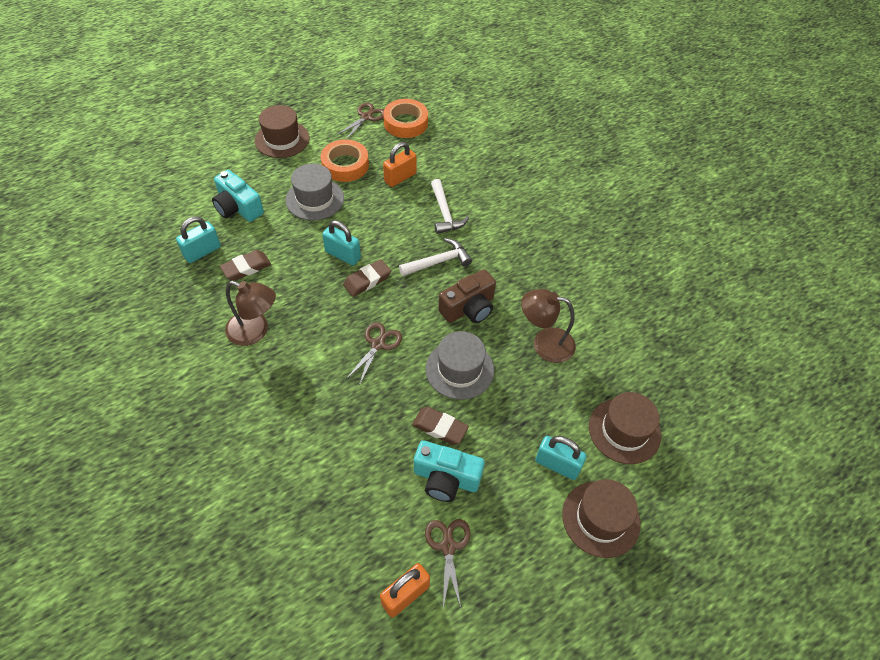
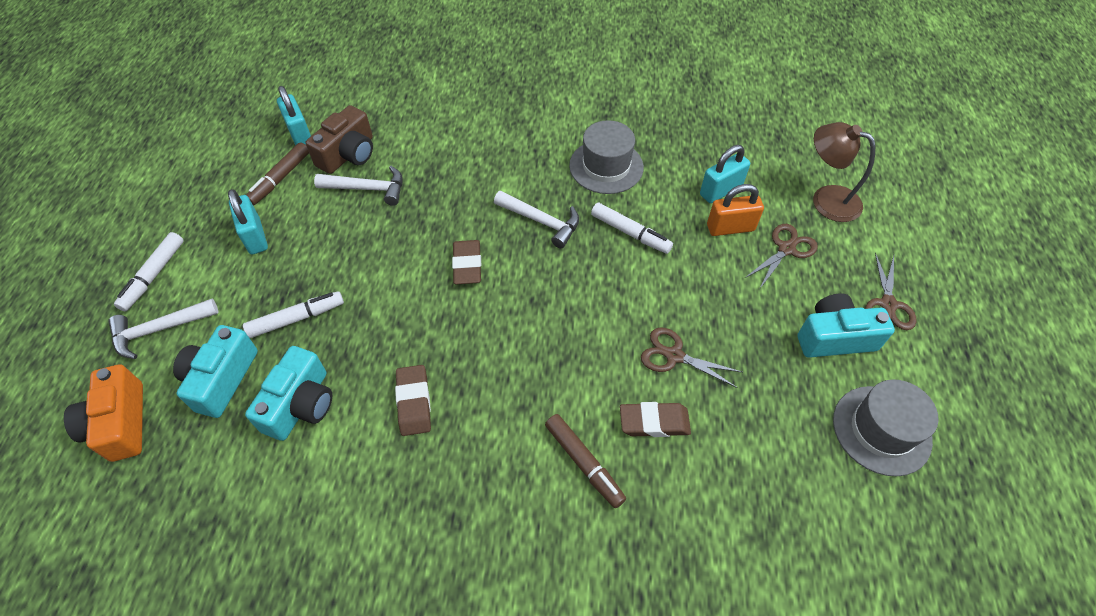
brown hat: [255,105,310,158] [562,479,641,558] [589,392,661,464] = 3 -> none = 0
brown lamp: [225,281,276,346] [521,289,576,363] = 2 -> [813,122,875,222] = 1
brown marker: none = 0 -> [246,142,309,206] [545,414,626,508] = 2
orange camera: none = 0 -> [64,364,143,462] = 1
orange padlock: [380,563,430,617] [383,142,416,187] = 2 -> [707,184,764,236] = 1
orange tape: [321,139,369,182] [383,99,428,138] = 2 -> none = 0
turquoise camera: [212,170,264,222] [414,440,485,502] = 2 -> [173,325,258,418] [245,346,332,441] [798,293,895,358] = 3
white hammer: [399,238,472,276] [431,179,469,234] = 2 -> [108,299,219,359] [314,166,403,206] [494,191,579,248] = 3
white marker: none = 0 -> [114,232,184,311] [243,291,344,338] [591,203,673,254] = 3

